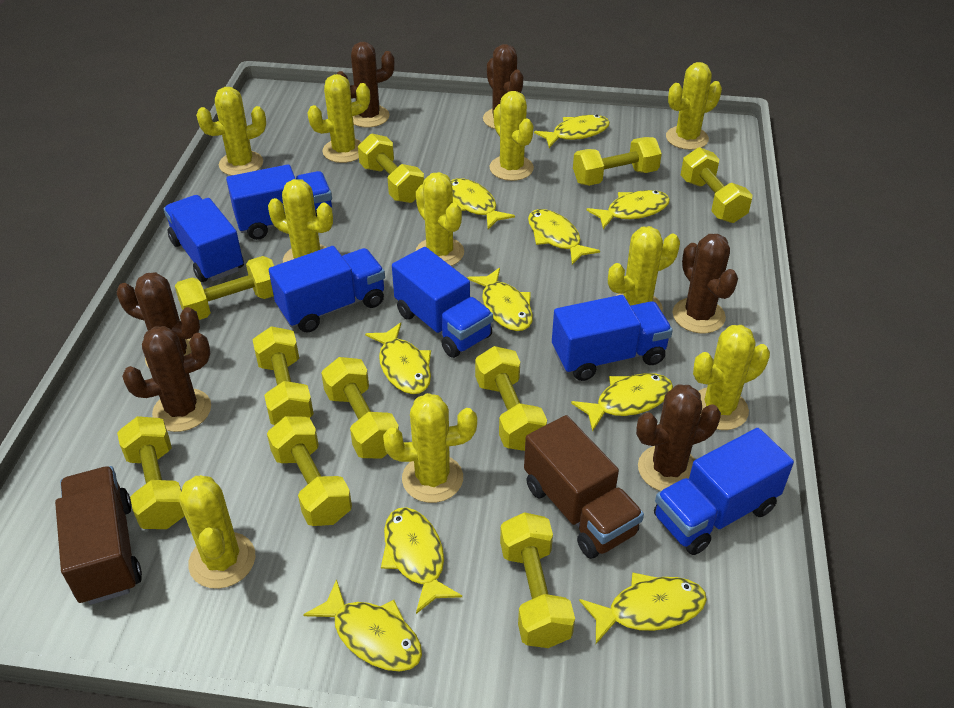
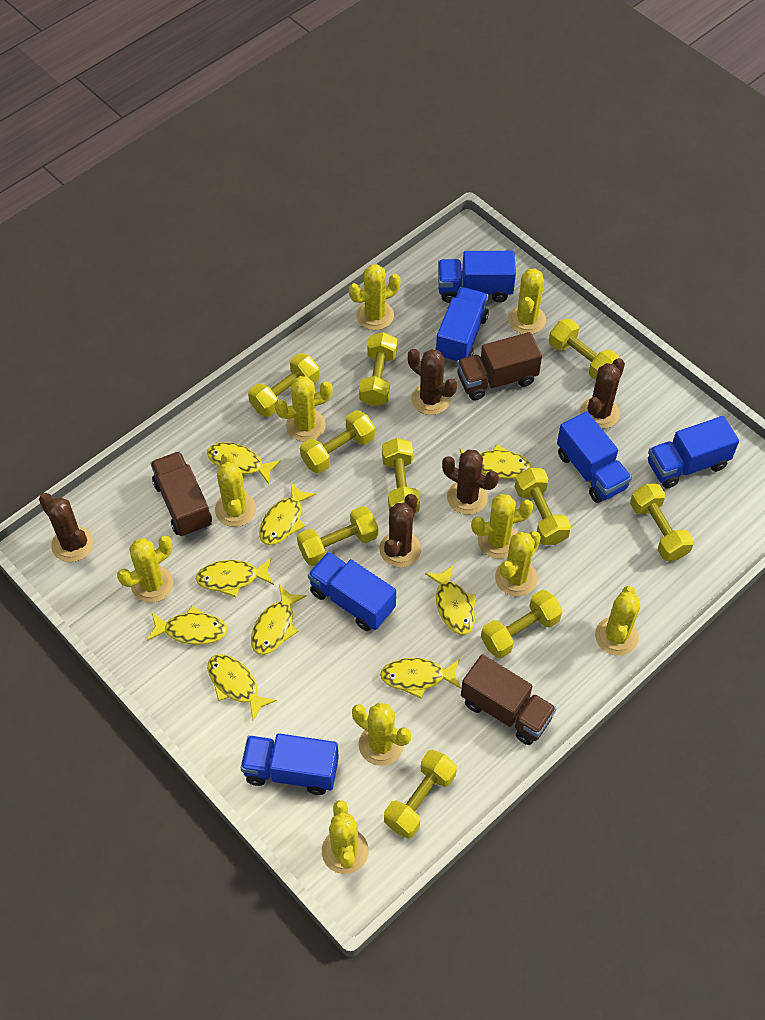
brown cactus: [116,272,200,368] [122,326,211,432] [337,42,395,127] [483,44,523,129] [636,385,721,491] [673,234,738,333] = 6 -> [39,493,93,562] [379,494,421,567] [408,349,457,415] [442,450,499,515] [580,358,625,429] = 5
brown truck: [55,466,142,605] [524,415,644,559] = 2 -> [150,451,212,537] [457,332,542,401] [461,654,556,745] = 3
yellow fish: [303,579,422,671] [365,323,431,394] [381,507,462,614] [451,178,515,229] [467,268,533,331] [528,209,600,265] [534,115,610,148] [571,373,673,432] [579,572,707,644] [586,190,670,229] = 10 -> [147,606,227,645] [196,558,274,598] [207,442,281,484] [207,654,277,721] [251,585,307,655] [259,482,316,545] [380,658,461,699] [425,565,476,635] [459,444,531,479] = 9

